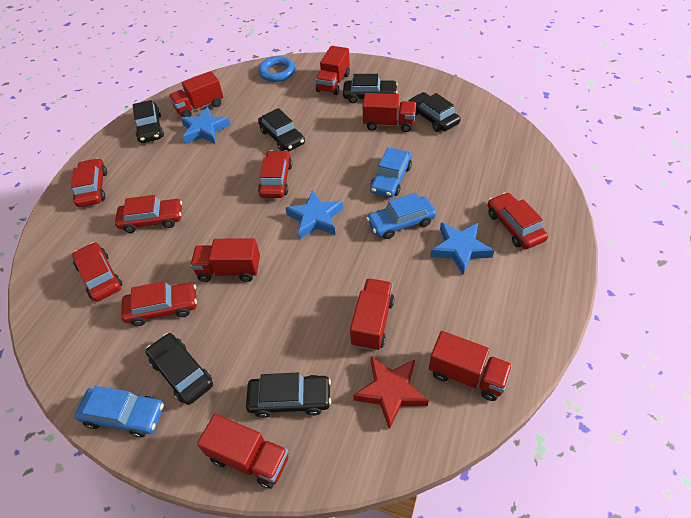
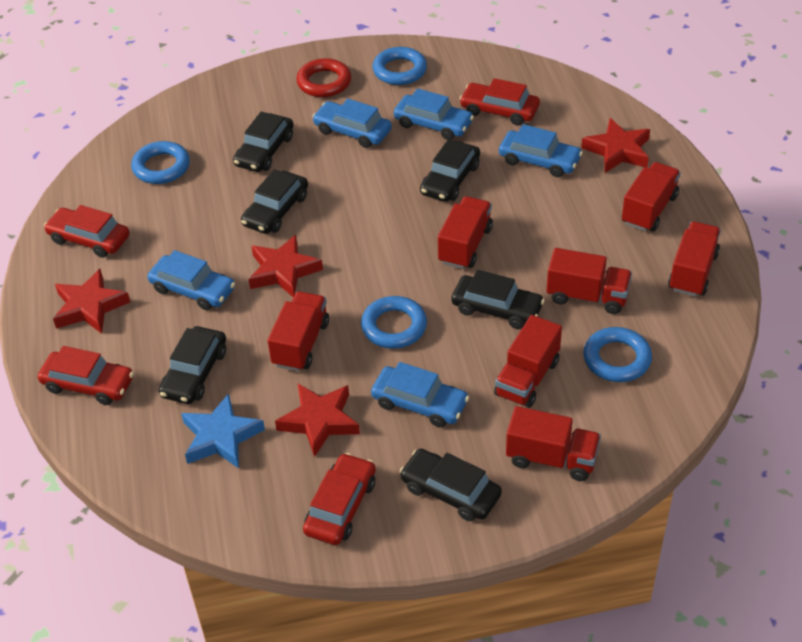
blue car: [74,386,164,437] [367,193,436,239] [370,148,412,198] = 3 -> [147,250,235,310] [312,99,392,148] [371,362,469,427] [394,88,474,140] [499,124,583,177] = 5
blue ring: [258,56,295,82] = 1 -> [131,141,190,184] [361,296,427,349] [372,47,427,85] [583,327,652,382] = 4
blue star: [181,107,230,144] [286,190,343,239] [430,222,495,275] = 3 -> [181,393,265,468] = 1
red car: [71,158,107,207] [72,242,122,302] [115,195,182,233] [121,281,197,326] [258,150,292,198] [487,192,548,249] = 6 -> [38,346,134,405] [44,205,129,258] [303,453,376,545] [460,78,540,125] = 4
red ring: none = 0 -> [296,58,351,97] = 1
red star: [353,357,429,429] = 1 -> [53,269,130,334] [249,235,323,297] [275,384,360,457] [581,118,650,173] = 4

